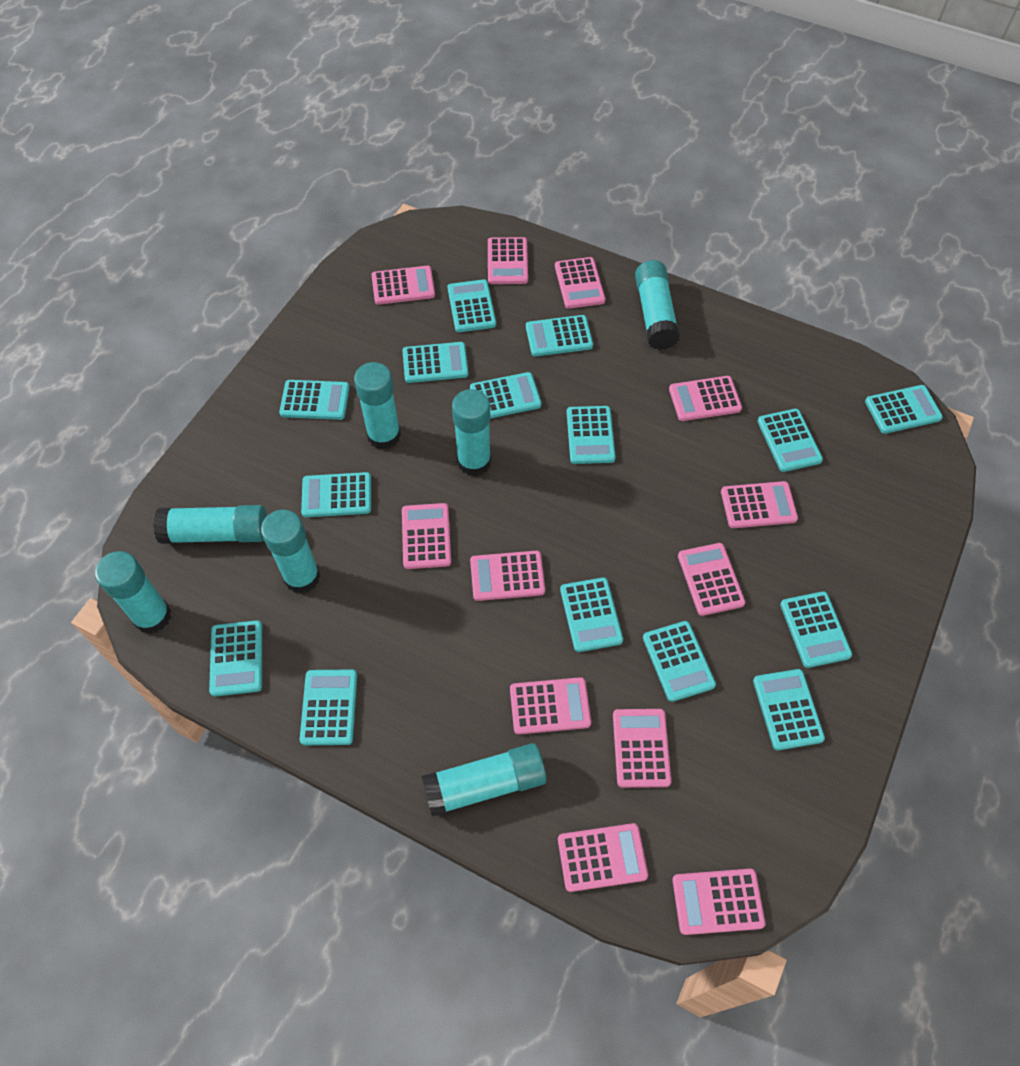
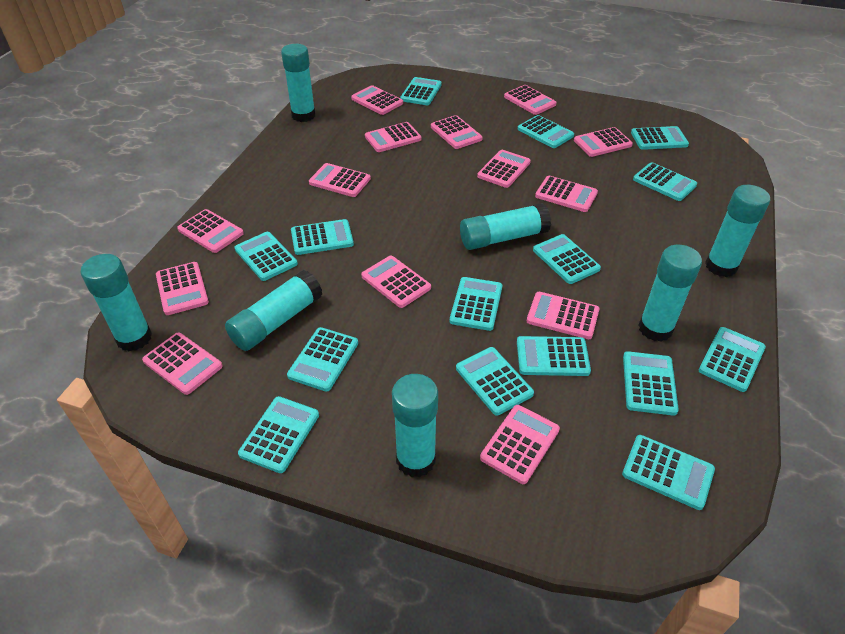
pink calculator: [372,266,435,305] [402,503,451,569] [470,551,545,601] [488,237,528,284] [510,677,591,735] [555,257,605,309] [558,823,648,892] [613,709,671,788] [669,376,742,421] [672,869,765,935] [678,543,745,616] [721,481,798,528] = 12 -> [142,332,223,395] [156,262,209,315] [177,209,244,253] [309,163,371,197] [351,85,403,115] [361,256,431,308] [365,122,422,152] [431,115,483,149] [477,150,531,188] [480,405,560,484] [504,85,557,115] [526,292,600,339] [535,176,598,212] [574,127,633,157] = 14

